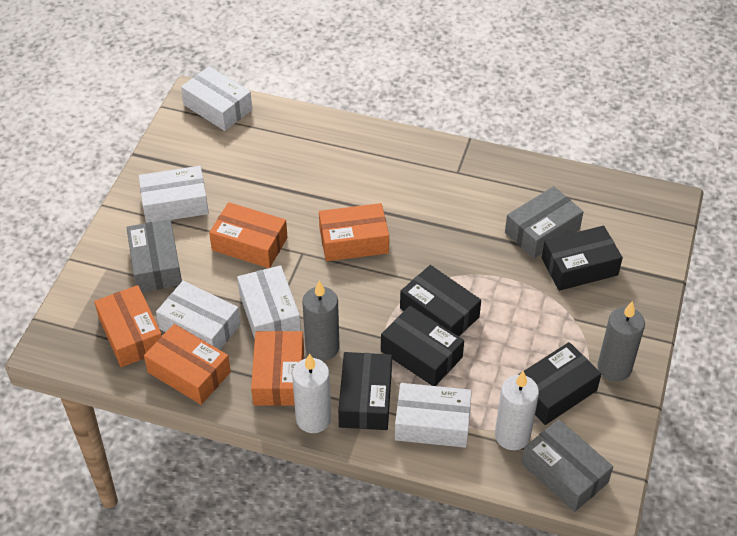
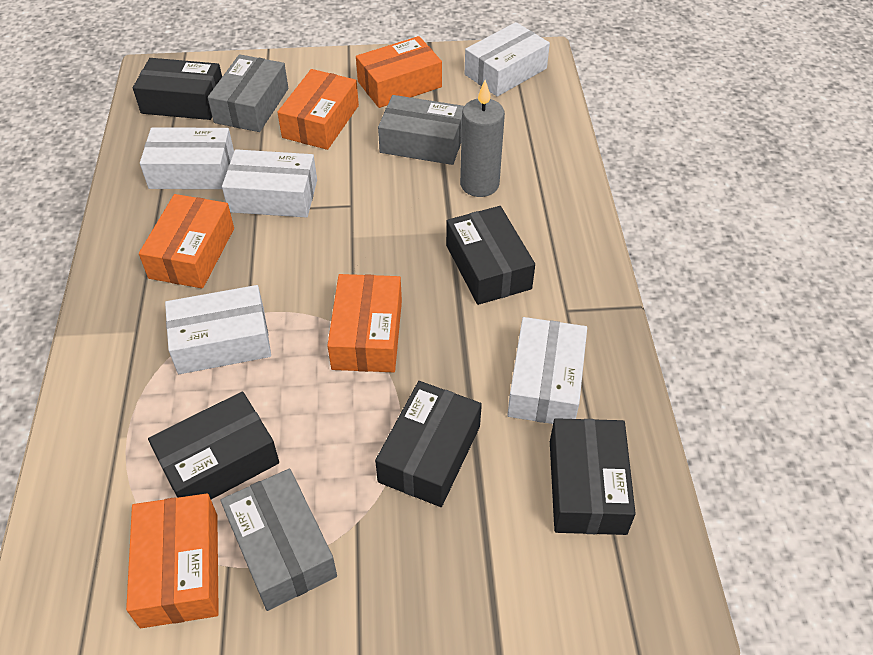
grey candle: [302,280,340,361] [598,301,645,382] = 2 -> [460,80,505,197] = 1
white candle: [292,353,331,433] [495,371,539,450] = 2 -> none = 0

